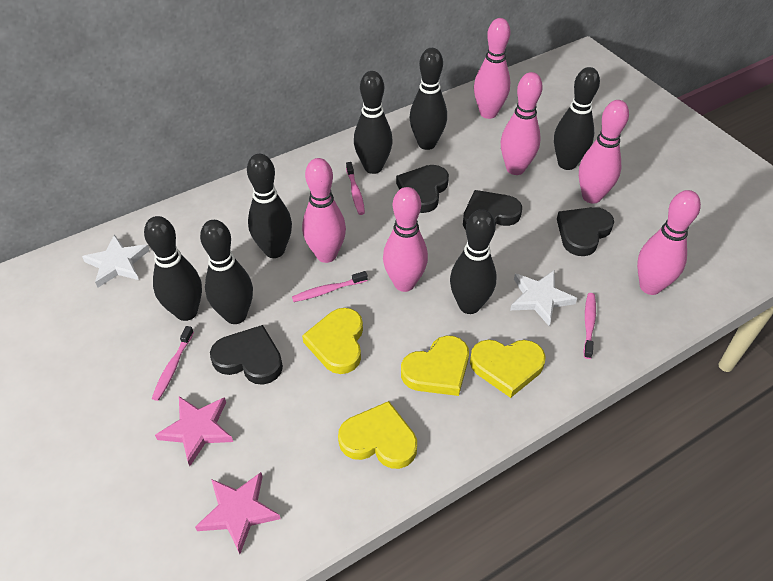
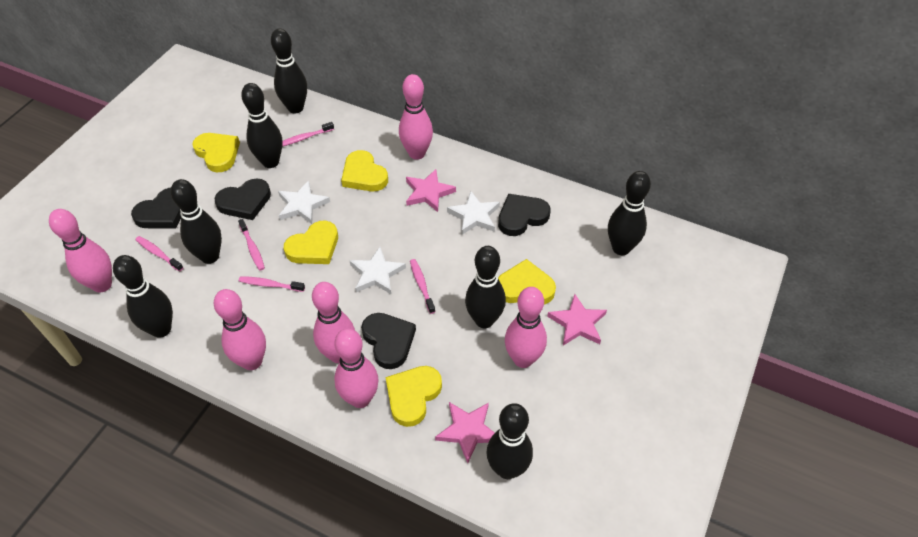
pink star: [155,396,233,466] [195,472,280,554] = 2 -> [406,169,456,212] [435,402,494,463] [547,294,607,345] = 3
pink toothbrush: [152,326,194,401] [292,271,368,302] [346,162,365,215] [583,293,596,359] = 4 -> [135,236,183,272] [238,219,265,271] [239,276,305,292] [282,122,334,147] [410,259,435,314] = 5
white star: [82,234,150,288] [510,270,577,326] = 2 -> [278,180,330,224] [349,247,406,294] [447,191,500,235] = 3
yellow heart: [302,308,363,374] [338,401,417,469] [401,336,469,396] [470,340,546,398] = 4 -> [192,133,240,172] [284,220,338,264] [341,150,388,191] [386,366,442,427] [498,259,556,304] = 5

